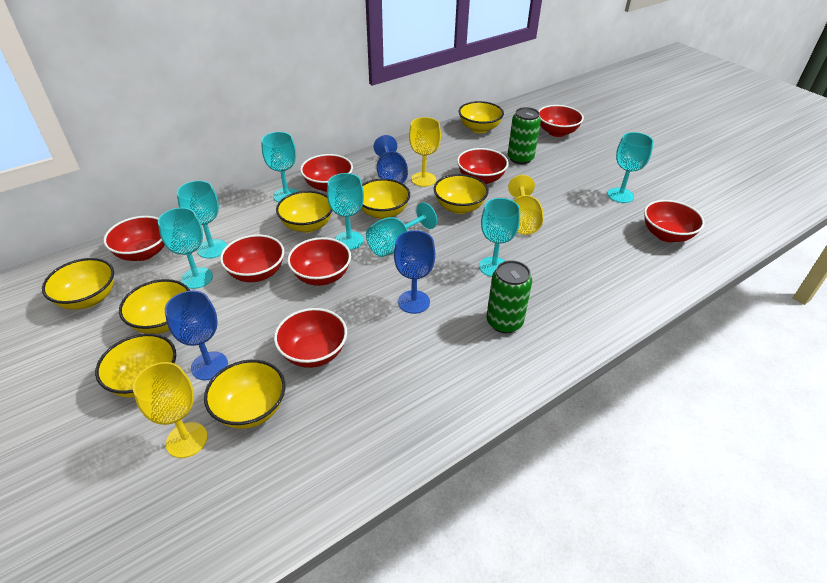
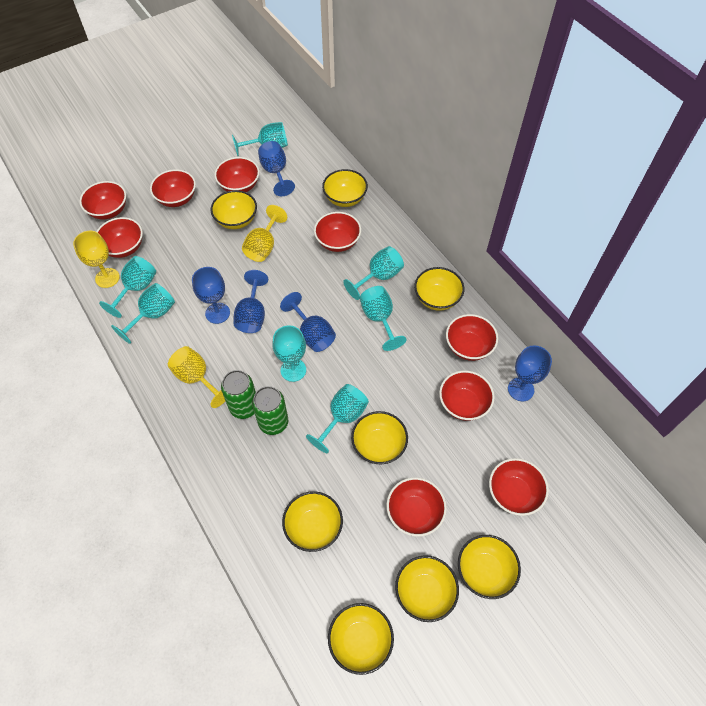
blue goblet: [165,291,228,380] [374,135,408,183] [394,230,435,314] = 3 -> [192,267,230,324] [233,270,268,333] [258,141,295,196] [280,292,336,352] [508,345,552,401] = 5
red bowl: [103,216,165,261] [220,234,284,282] [274,308,347,368] [287,237,351,286] [300,154,353,192] [457,148,509,184] [539,105,584,137] [644,200,705,242] = 8 -> [80,181,126,220] [96,217,143,258] [150,169,196,207] [214,157,259,192] [314,212,361,252] [386,477,447,537] [439,371,495,421] [446,314,498,361] [489,458,549,516] = 9

